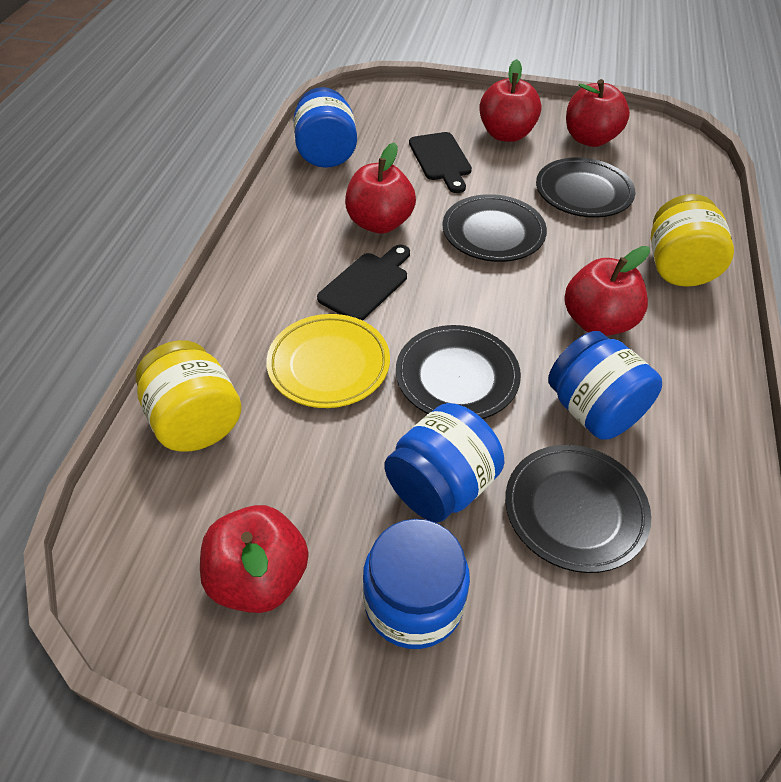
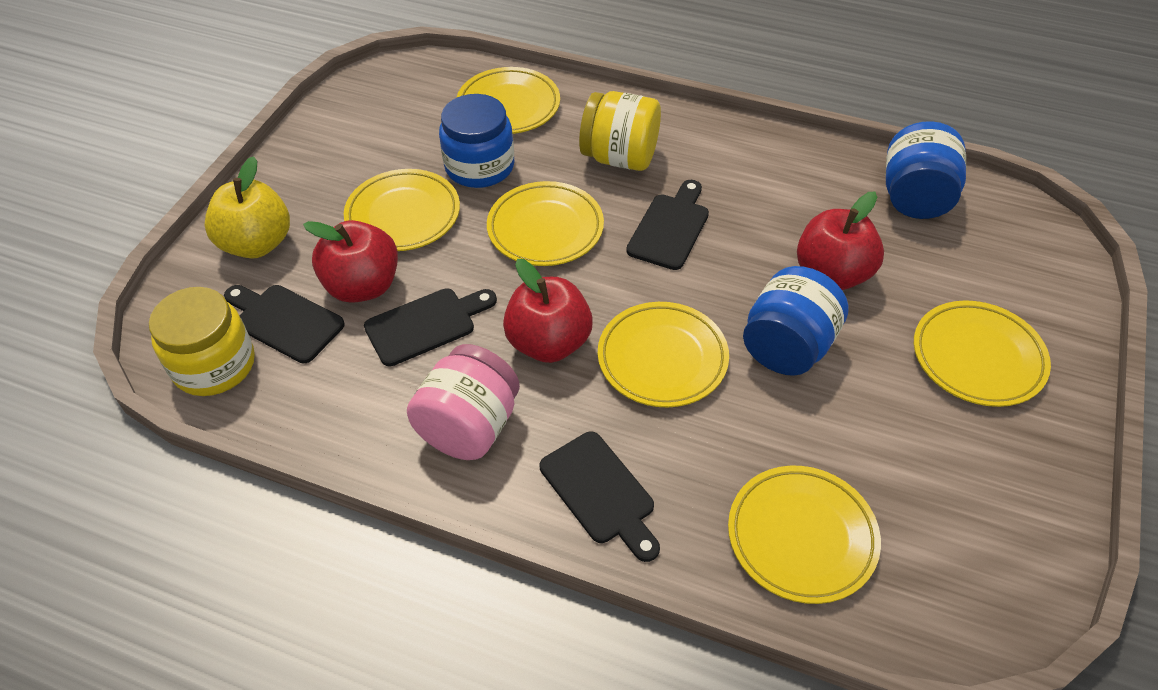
black cutting board: [317,245,410,321] [409,132,472,193] = 2 -> [224,285,345,363] [364,288,497,366] [540,431,660,562] [626,180,709,270] = 4
black plate: [396,325,521,419] [442,194,547,262] [505,445,651,573] [536,157,635,218] = 4 -> none = 0
blue jar: [293,87,357,168] [363,519,470,649] [384,403,504,523] [548,331,662,439] = 4 -> [439,94,514,188] [743,266,848,376] [886,121,966,219] = 3
pink jar: none = 0 -> [407,344,520,460] = 1
red apple: [200,505,309,613] [345,142,416,234] [479,59,542,142] [564,246,650,336] [566,79,630,147] = 5 -> [303,220,398,303] [503,259,593,363] [797,192,884,290] = 3
yellow apple: none = 0 -> [204,156,290,259] = 1
yellow plate: [266,314,390,408] = 1 -> [344,169,460,251] [456,67,560,134] [487,181,604,266] [598,302,729,407] [728,466,881,604] [914,300,1051,407] = 6

